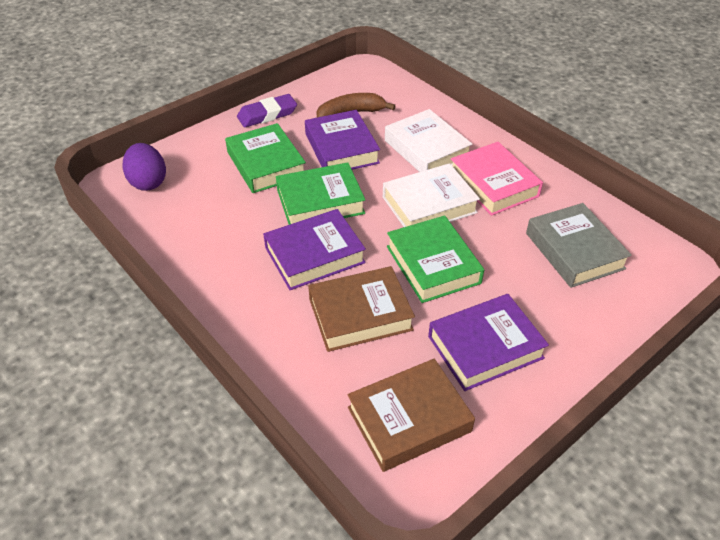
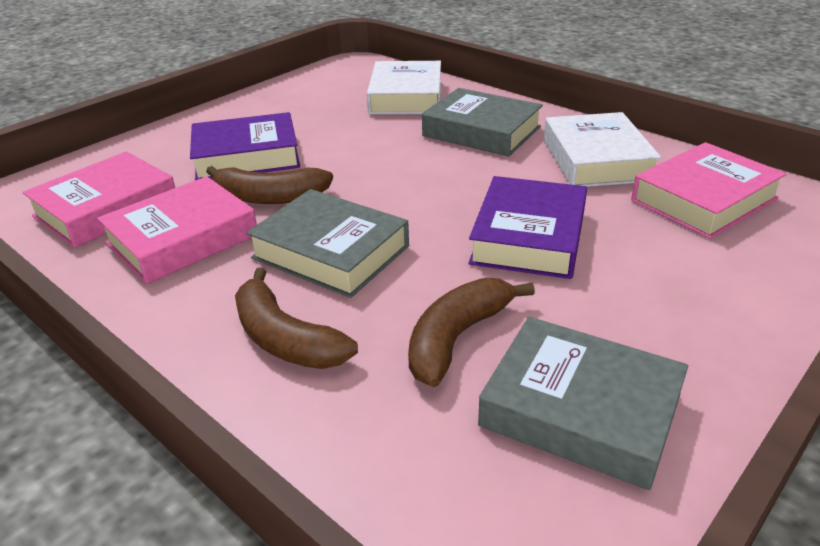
brown banana: [316,93,395,117] = 1 -> [206,166,333,204] [235,268,358,369] [408,278,535,387] = 3
brown book: [308,266,415,352] [347,359,475,472] = 2 -> none = 0
green book: [225,123,306,193] [276,162,365,225] [387,216,484,303] = 3 -> none = 0
grey book: [526,203,632,288] = 1 -> [246,189,409,298] [422,88,543,157] [478,317,688,490] = 3
pink book: [451,142,543,216] = 1 -> [23,151,175,248] [97,176,257,284] [631,142,786,239] = 3
purple book: [263,209,366,290] [305,110,380,170] [428,294,549,391] = 3 -> [190,112,300,180] [468,176,587,279] = 2
purple egg: [123,143,166,191] = 1 -> none = 0
purple eraser: [237,94,297,127] = 1 -> none = 0

